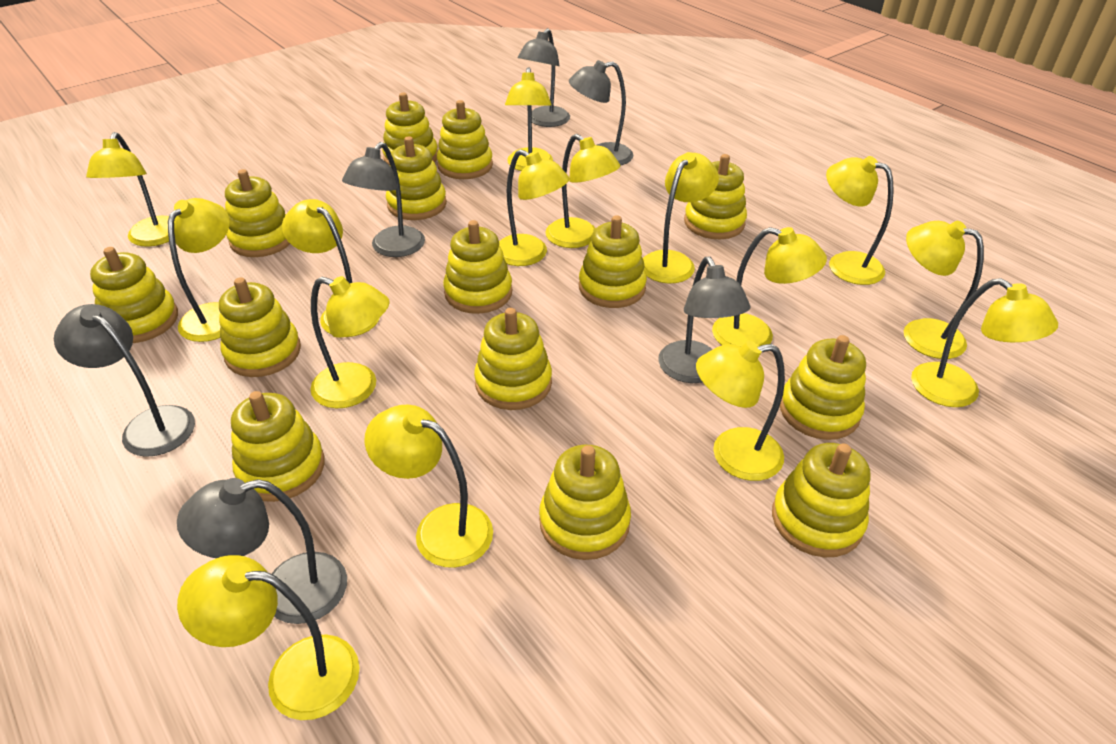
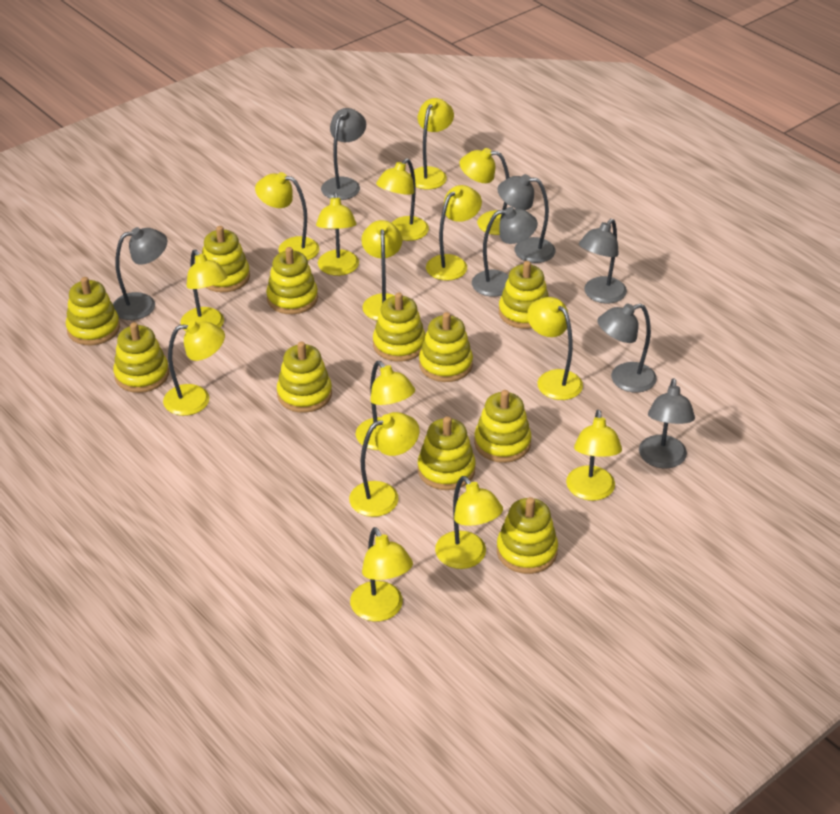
grey lamp: [54,304,195,457] [177,478,347,624] [342,142,425,257] [518,28,570,127] [569,60,633,165] [658,257,751,383] = 6 -> [113,227,167,320] [321,108,366,200] [472,207,538,297] [498,174,556,263] [579,219,627,303] [598,303,657,393] [639,378,695,468] = 7
yellow stacking toy: [90,247,178,343] [219,277,301,377] [225,169,290,257] [231,391,325,502] [382,93,438,165] [386,136,447,220] [437,100,493,179] [443,220,512,314] [474,308,552,410] [539,445,631,560] [579,215,647,308] [684,154,747,239] [772,443,871,558] [780,335,866,440] = 14 -> [66,277,120,345] [113,322,169,393] [202,226,250,292] [266,247,318,314] [277,342,332,413] [373,292,425,362] [417,416,475,490] [419,312,473,382] [474,390,531,463] [497,497,558,574] [499,261,549,329] = 11

